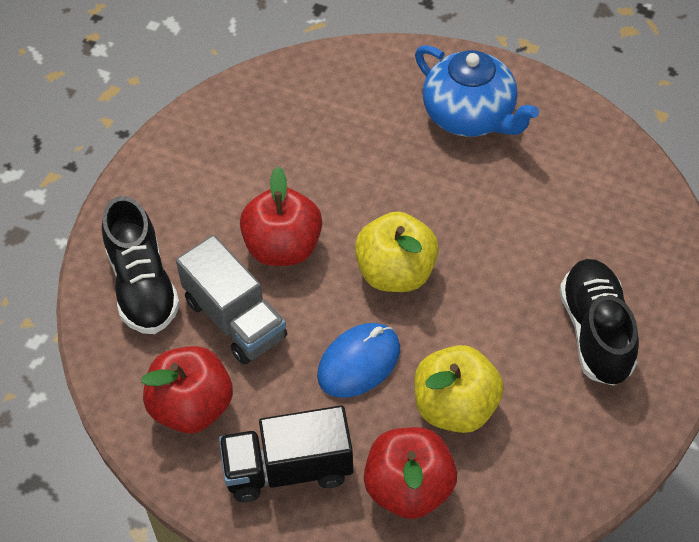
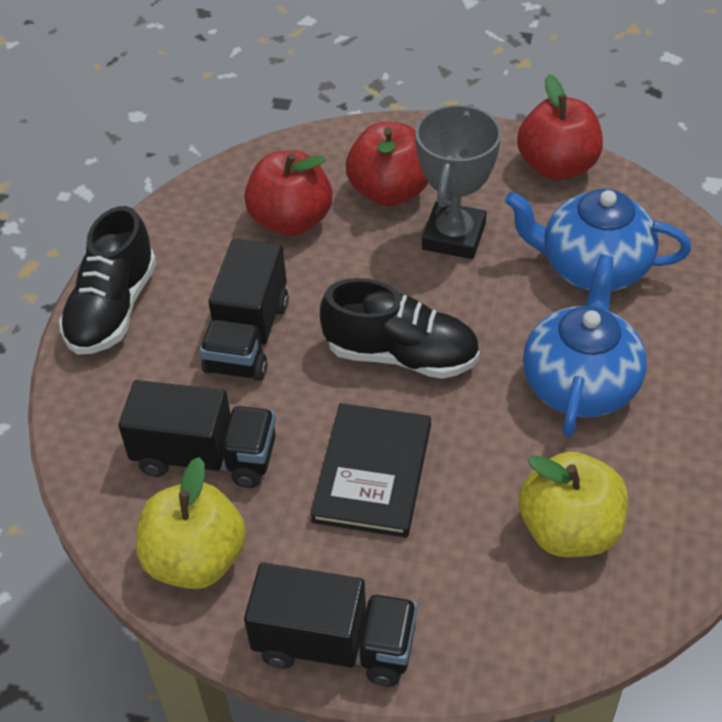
black book: none = 0 -> [310,403,431,538] = 1
black truck: [219,406,353,502] = 1 -> [118,380,276,488] [200,239,289,381] [244,563,417,687] = 3
blue mouse: [317,323,400,398] = 1 -> none = 0
blue teapot: [415,45,539,137] = 1 -> [505,189,691,291] [523,255,647,437] = 2
grey trophy: none = 0 -> [415,104,501,259] = 1
grey truck: [176,235,287,365] = 1 -> none = 0

